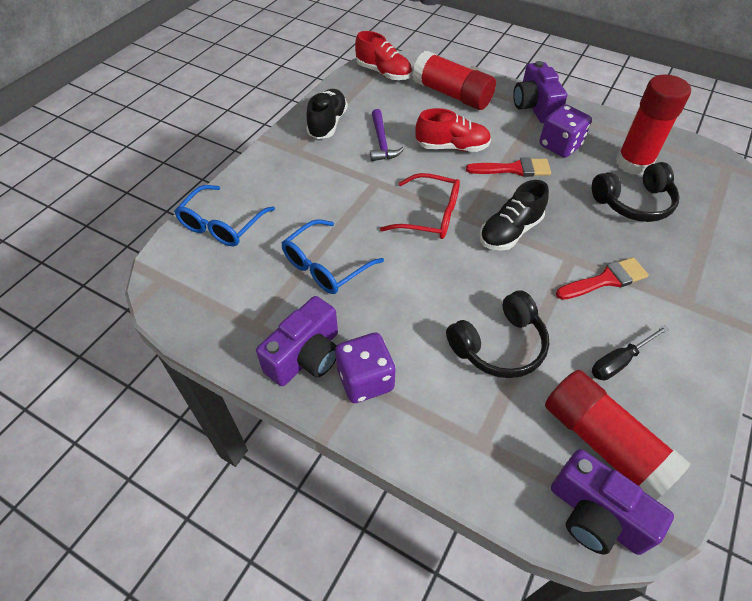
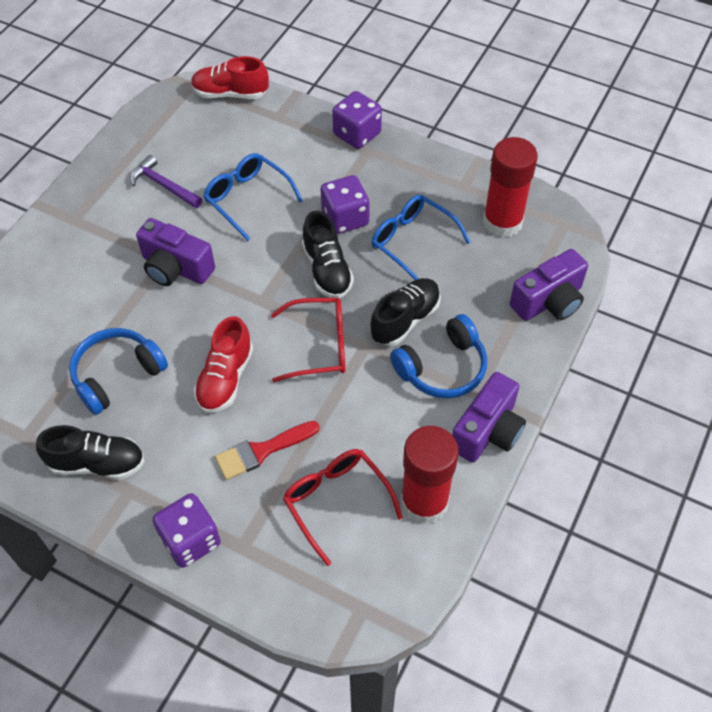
black headphones: [446,290,549,378] [592,162,680,222] = 2 -> none = 0
black screwdriver: [592,325,669,380] = 1 -> none = 0
black shoe: [306,89,348,139] [480,180,549,251] = 2 -> [36,425,144,480] [302,211,354,298] [370,278,441,346] = 3
blue headphones: none = 0 -> [69,328,168,415] [390,314,487,399] = 2
purple dice: [335,333,396,403] [539,104,592,158] = 2 -> [153,493,221,568] [320,175,369,234] [332,91,382,149] = 3
red brush: [466,157,551,177] [556,257,649,300] = 2 -> [215,421,320,480] = 1
red glasses: [380,173,460,239] = 1 -> [271,298,345,382] [283,449,403,566] = 2
red glue stick: [412,51,496,110] [545,370,691,500] [616,74,691,175] = 3 -> [401,426,459,524] [483,137,538,238] = 2

